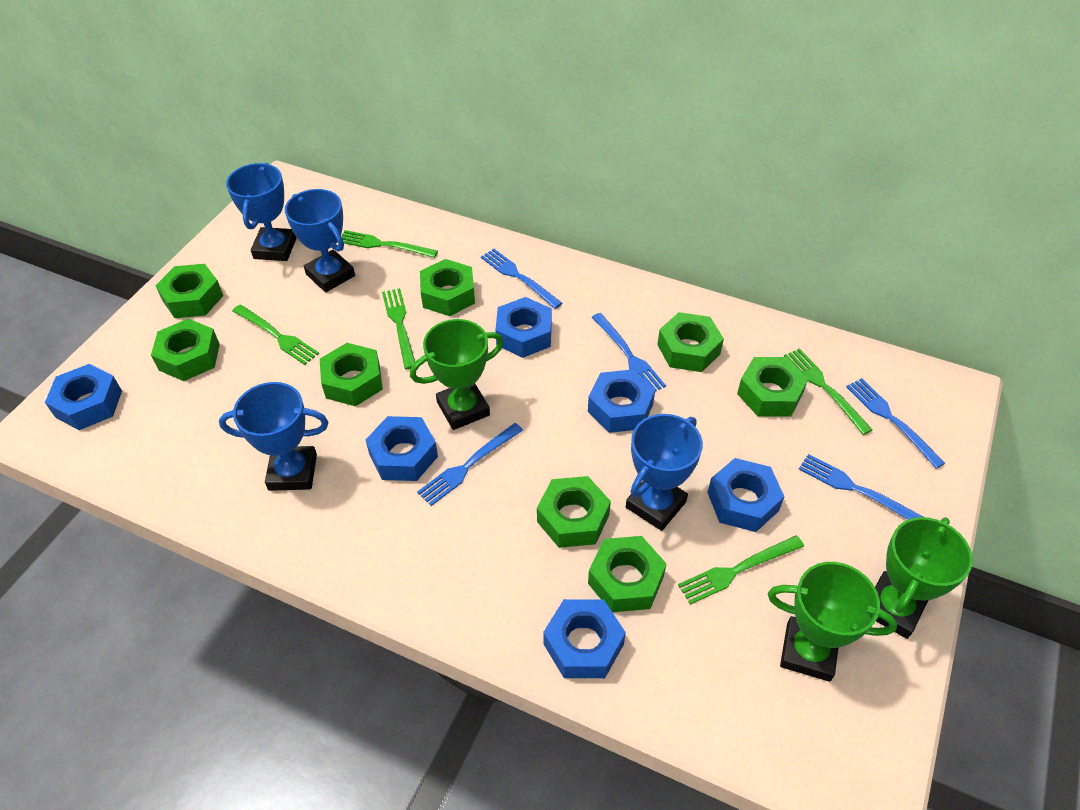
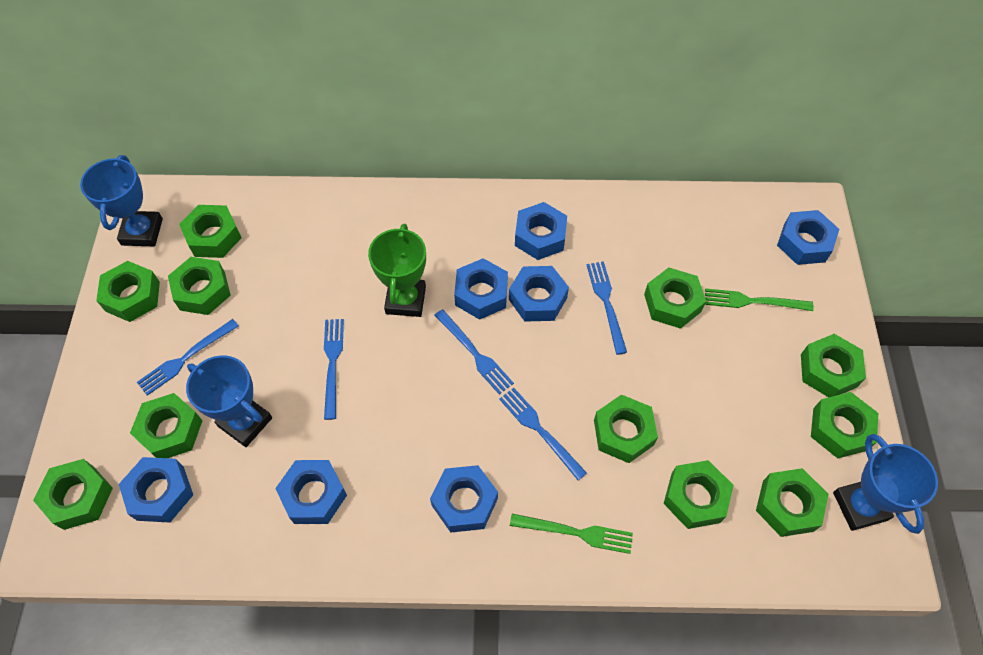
blue nut: [45,364,122,430] [366,416,438,481] [495,297,552,358] [543,599,626,678] [588,369,655,433] [707,458,785,532] = 6 -> [119,457,193,523] [275,460,347,524] [430,465,498,533] [454,258,508,320] [509,266,569,322] [515,202,567,260] [777,210,839,265] = 7
blue trophy: [219,382,328,491] [226,163,297,261] [285,189,355,292] [626,414,703,531] = 4 -> [80,155,163,246] [186,355,272,447] [833,434,938,534] = 3
green fork: [233,305,319,365] [341,230,438,258] [382,288,415,369] [678,535,804,605] [784,348,873,435] = 5 -> [510,514,633,554] [705,288,814,311] = 2
green nut: [151,319,220,381] [155,264,223,318] [320,343,383,406] [420,259,475,316] [537,476,611,548] [588,536,667,612] [657,312,724,372] [737,357,808,417] = 8 -> [33,459,113,530] [96,261,160,322] [130,393,203,458] [168,257,231,315] [179,205,241,258] [594,394,658,463] [644,267,706,329] [664,460,734,529] [756,468,828,537] [801,334,866,397] [811,392,878,458] = 11
green trophy: [410,319,504,430] [768,562,898,682] [875,517,973,639] = 3 -> [368,224,426,317] = 1

